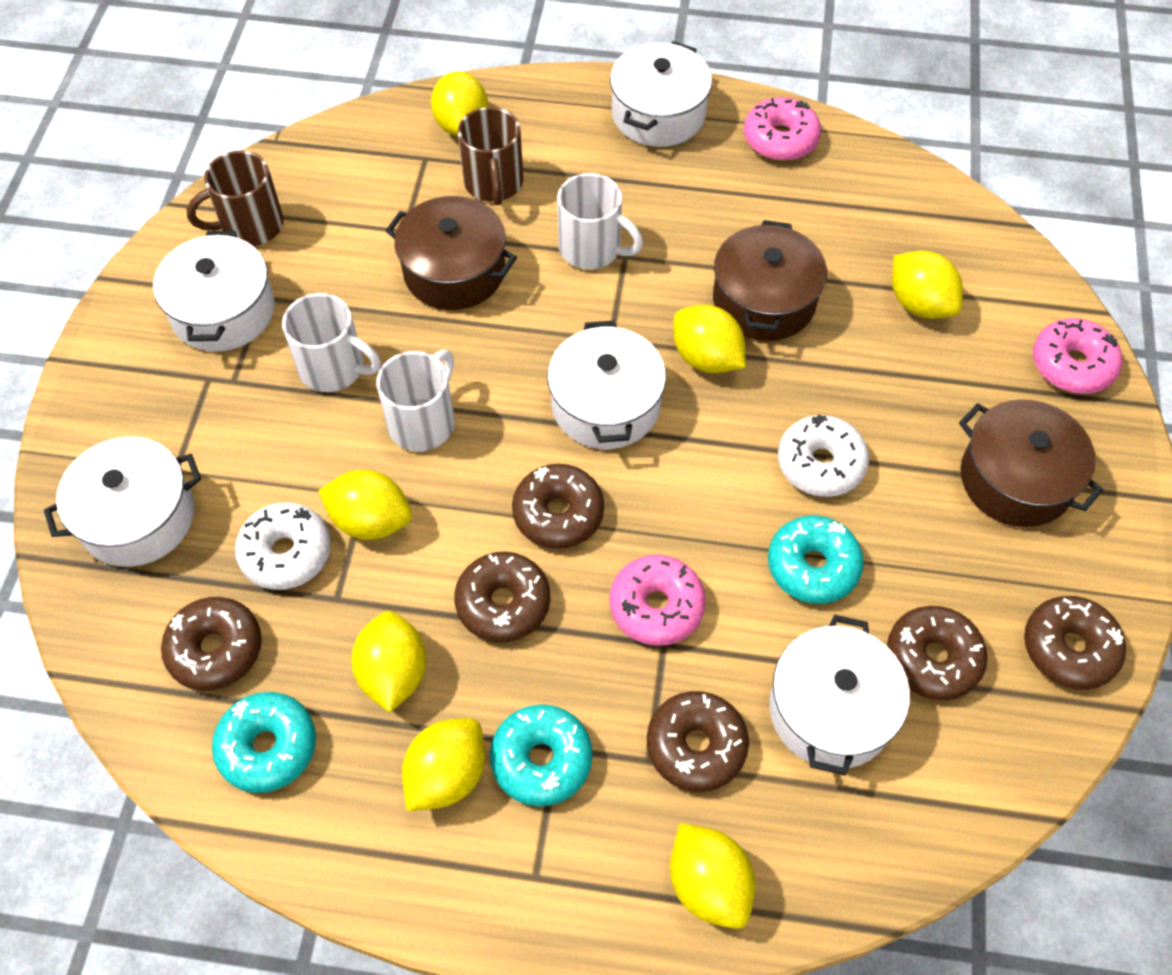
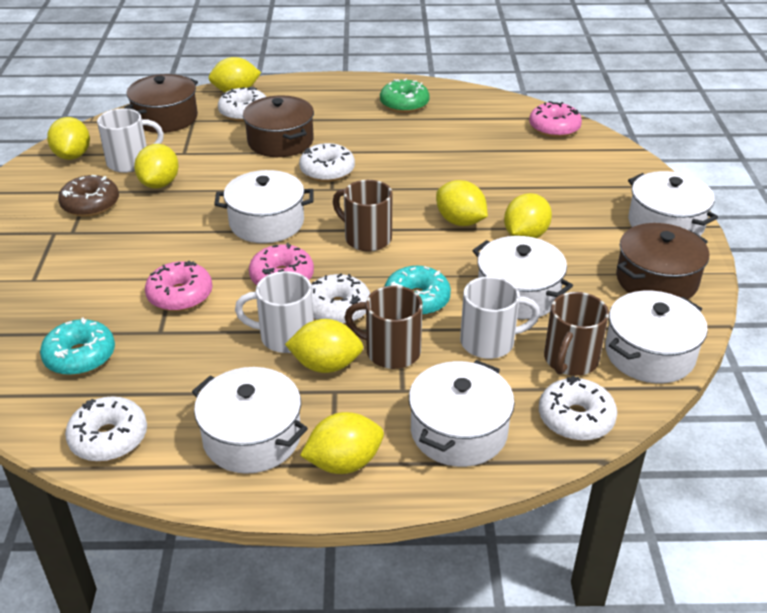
brown donut: [161,597,262,691] [454,552,550,643] [512,464,604,549] [647,691,749,792] [887,606,988,700] [1024,596,1126,690] = 6 -> [58,175,119,217] = 1
brown mug: [186,151,284,246] [458,107,523,205] = 2 -> [333,180,392,252] [344,286,423,369] [544,292,609,376] = 3
green donut: none = 0 -> [380,79,430,113] = 1
turquoise donut: [212,692,316,793] [490,704,592,807] [768,516,864,604] = 3 -> [40,317,115,375] [384,266,451,316] = 2
white donut: [235,502,331,590] [778,415,869,497] = 2 -> [65,397,147,462] [218,87,266,122] [299,143,355,182] [311,273,370,325] [539,376,617,441] = 5
white pot: [44,437,201,567] [153,231,275,352] [547,321,666,449] [610,41,712,147] [769,615,910,775] = 5 -> [192,367,308,474] [214,170,314,243] [409,360,515,467] [472,236,573,320] [605,291,708,383] [628,171,718,236] = 6

